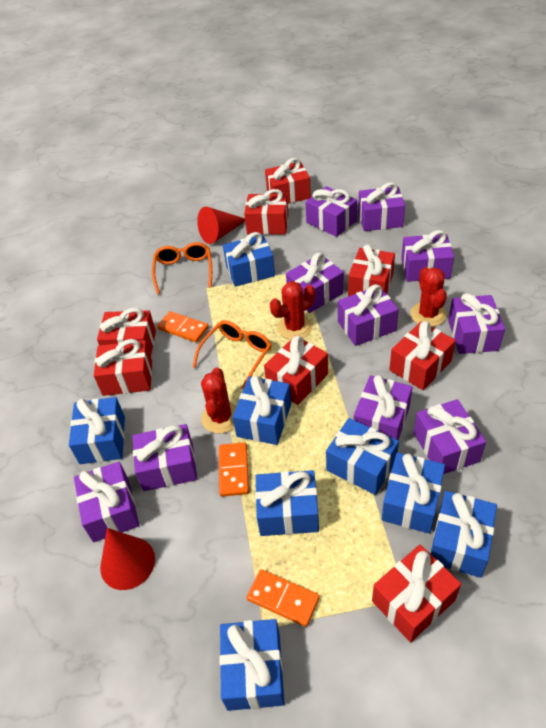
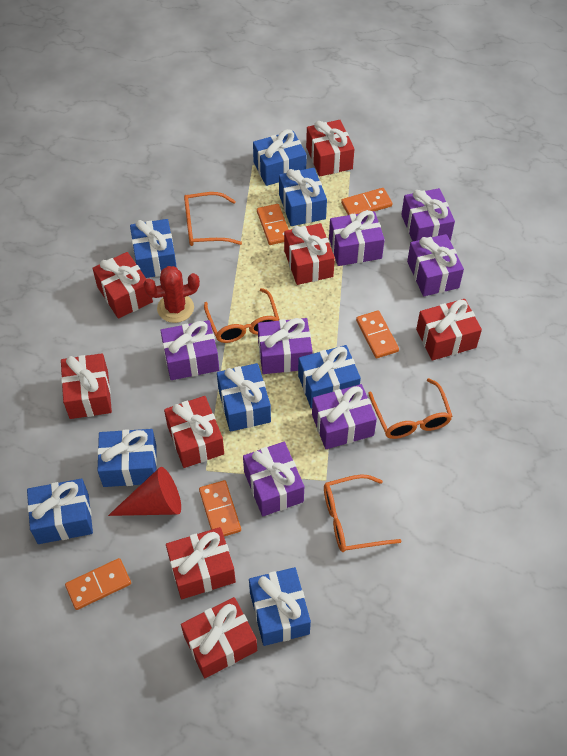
orange domino: [157,311,209,343] [219,442,249,497] [246,569,320,627] = 3 -> [65,558,131,610] [199,480,241,536] [257,204,289,245] [341,188,393,215] [356,310,399,358] = 5
orange glasses: [152,242,212,294] [192,320,271,389] = 2 -> [184,192,242,246] [204,288,280,343] [324,475,402,552] [368,378,453,439] = 4
purple gift: [74,462,139,542] [132,424,198,491] [286,253,344,313] [306,186,357,237] [338,284,399,346] [354,375,412,440] [358,182,405,231] [401,230,454,282] [414,399,486,474] [448,293,505,354] = 10 -> [160,320,219,380] [243,442,304,516] [258,318,313,374] [312,384,377,449] [329,210,385,266] [401,188,455,241] [407,234,464,296] = 7
red cactus: [201,367,236,434] [270,281,315,340] [410,267,447,327] = 3 -> [144,266,200,323] = 1
red cone: [100,528,155,590] [197,207,245,244] = 2 -> [108,467,181,516] = 1

